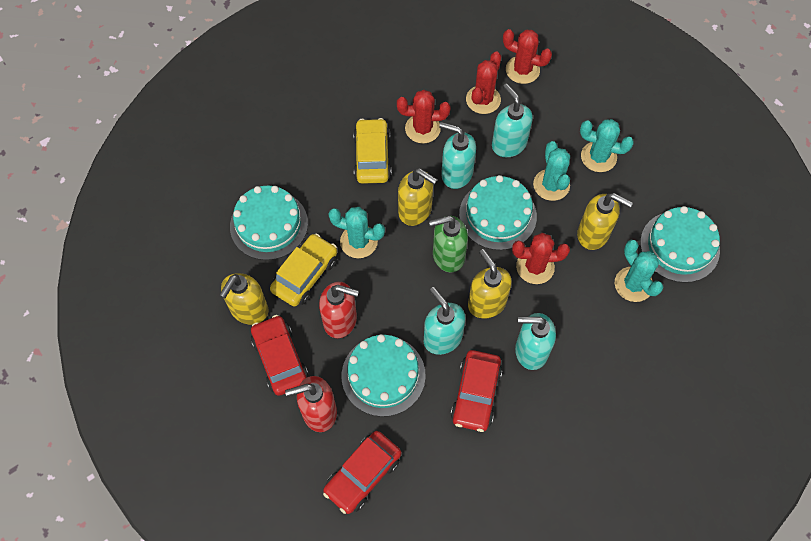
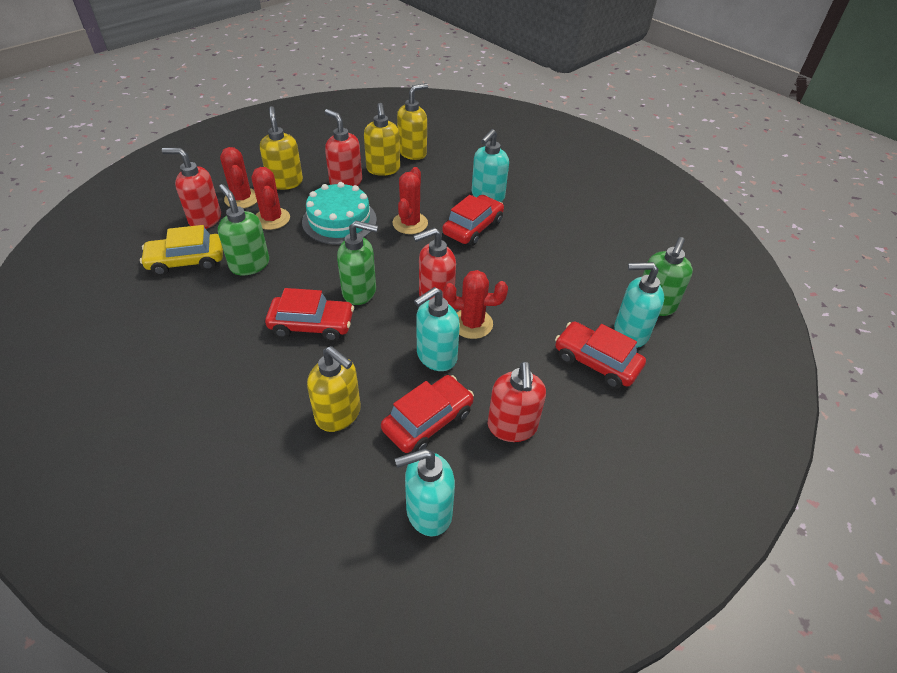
green soap dispenser: [429,215,468,272] = 1 -> [218,184,269,276] [337,221,378,305] [642,237,693,316] = 3
red car: [251,315,308,396] [323,431,401,514] [451,350,502,432] = 3 -> [265,288,354,341] [381,375,474,453] [442,195,504,246] [555,322,646,389] = 4
red soap dispenser: [285,376,337,432] [319,282,359,338] = 2 -> [162,148,221,229] [325,109,362,186] [413,228,456,300] [488,361,546,442] = 4
turquoise cactus: [328,207,385,258] [533,141,570,201] [580,119,634,172] [615,240,663,302] = 4 -> none = 0
turquoise cake: [230,186,308,260] [342,334,426,417] [459,175,537,250] [640,206,720,283] = 4 -> [302,182,377,245] = 1
yellow car: [270,233,337,307] [353,118,391,184] = 2 -> [140,225,223,276] = 1

